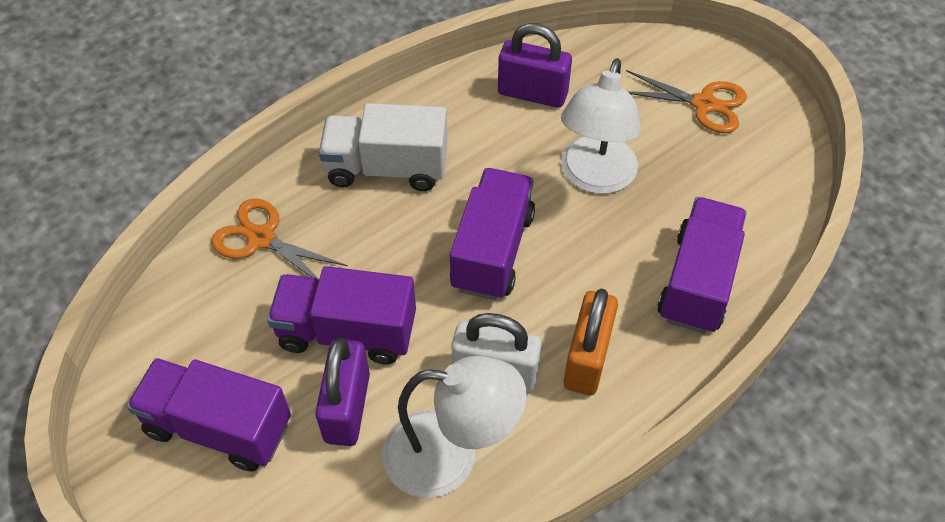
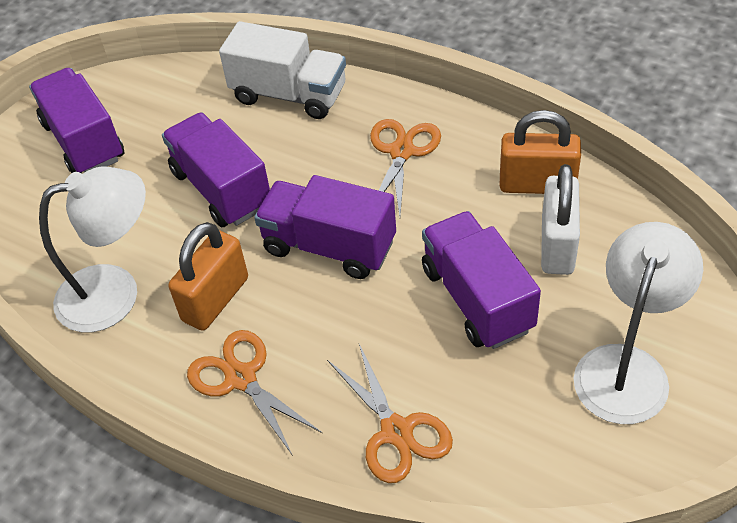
orange padlock: [564,289,618,395] = 1 -> [169,222,248,331] [500,110,581,194] = 2
orange scissors: [211,198,348,280] [626,70,747,133] = 2 -> [187,330,322,456] [327,344,453,483] [370,119,441,216] = 3
purple padlock: [315,338,370,446] [498,23,572,108] = 2 -> none = 0

